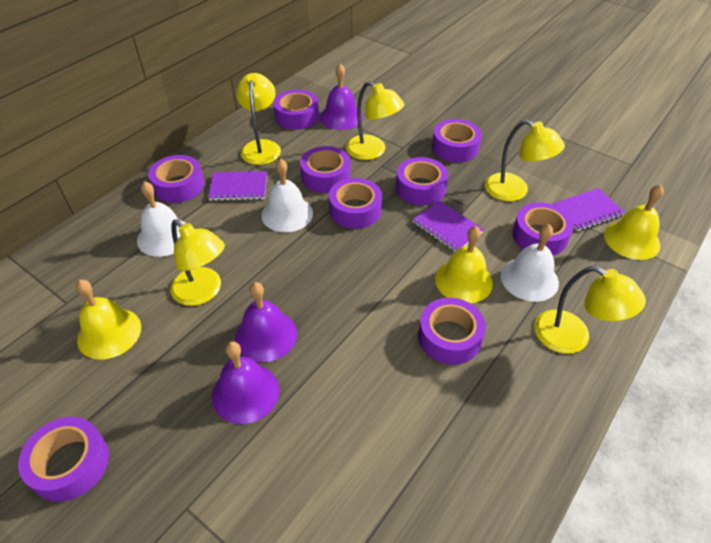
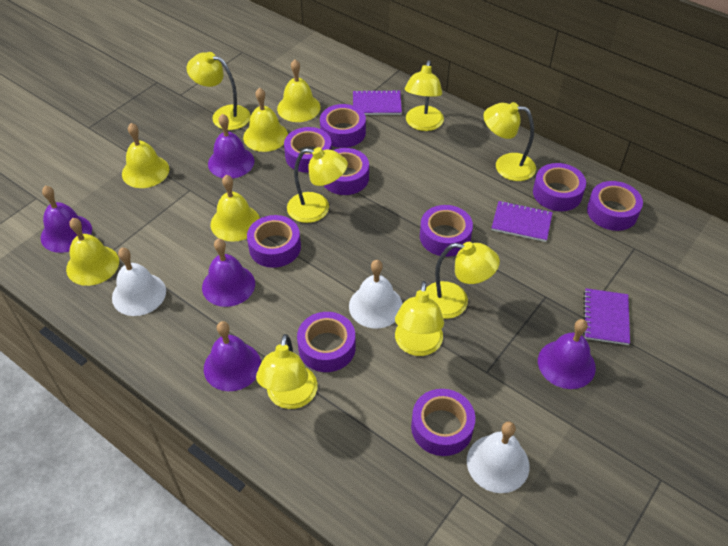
purple bell: [212,341,279,424] [235,282,297,362] [320,64,363,130] = 3 -> [41,186,92,253] [202,238,255,307] [204,321,261,391] [208,114,254,179] [538,319,596,389] = 5
yellow bell: [76,280,141,360] [435,226,493,303] [604,184,664,260] = 3 -> [66,218,119,286] [122,123,169,188] [211,175,260,242] [243,88,288,152] [277,59,321,122] = 5
yellow lamp: [170,219,225,306] [236,73,281,165] [346,81,405,160] [485,120,565,201] [534,266,646,354] = 5 -> [187,52,251,130] [256,334,317,409] [287,147,348,223] [395,281,444,356] [405,60,444,131] [426,242,500,319] [484,102,536,181] = 7

